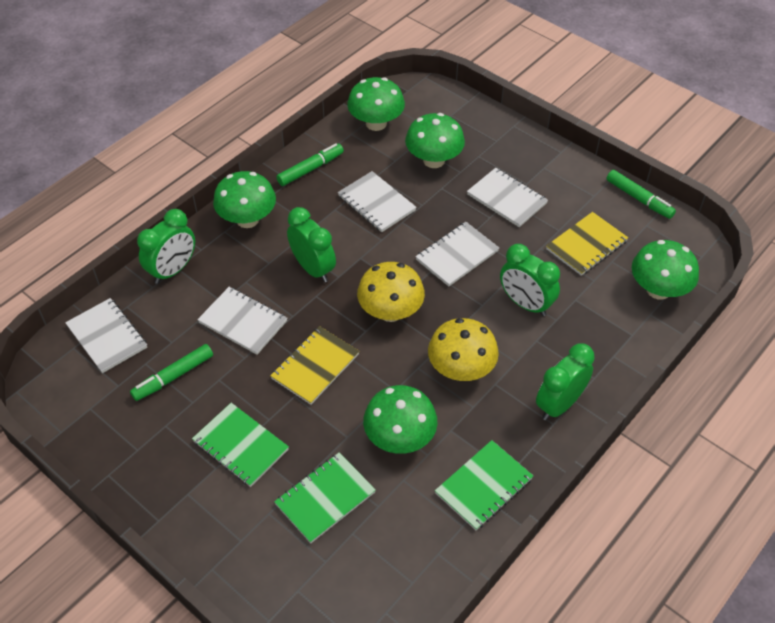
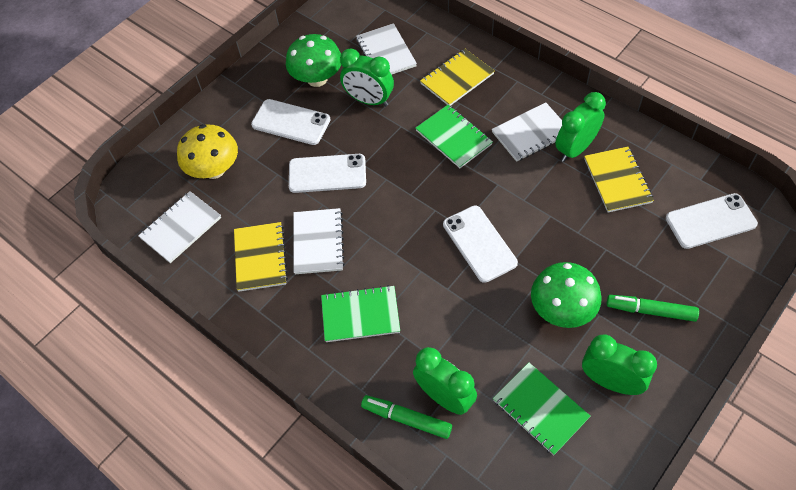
green marker: [130,344,213,401] [276,143,344,186] [606,170,676,219] = 3 -> [361,395,452,439] [607,295,699,322] = 2
green mushroom: [213,171,276,228] [347,77,405,131] [363,385,437,454] [405,113,465,168] [632,240,699,300] = 5 -> [286,34,341,87] [531,262,601,328] = 2
white notebook: [65,298,147,373] [197,287,287,355] [338,171,416,232] [416,222,499,287] [467,168,548,227] = 5 -> [138,191,221,263] [293,208,345,274] [356,23,417,74] [492,103,562,162] = 4
white phone: none = 0 -> [251,99,331,145] [289,154,366,193] [443,205,518,283] [666,193,758,249] = 4
yellow mushroom: [357,262,425,322] [428,318,499,381] = 2 -> [177,124,238,179] = 1
yellow notebook: [270,326,360,405] [546,212,628,276] = 2 -> [234,222,288,292] [420,49,495,106] [584,147,654,213] = 3

